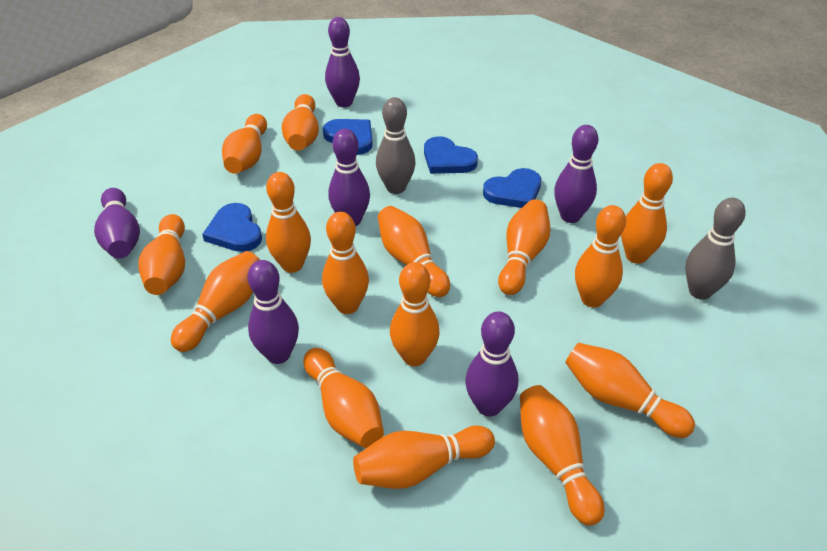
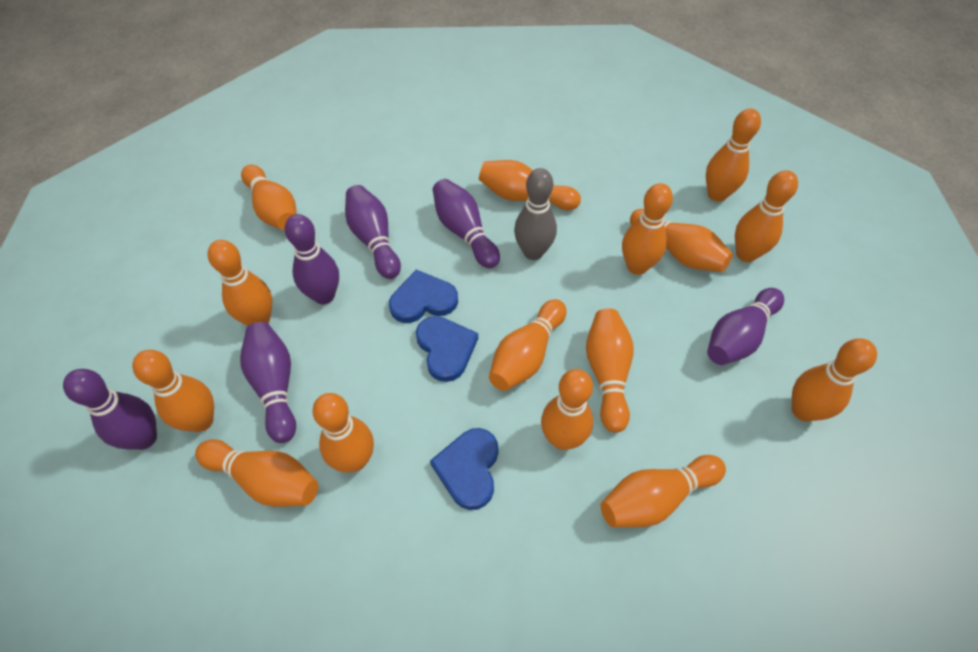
blue heart: [202,203,262,252] [323,119,373,155] [424,136,478,174] [483,168,541,208] = 4 -> [389,270,458,323] [416,316,478,382] [430,428,499,510] = 3
grey bowling pin: [376,97,416,194] [685,198,746,300] = 2 -> [514,168,557,260] = 1

